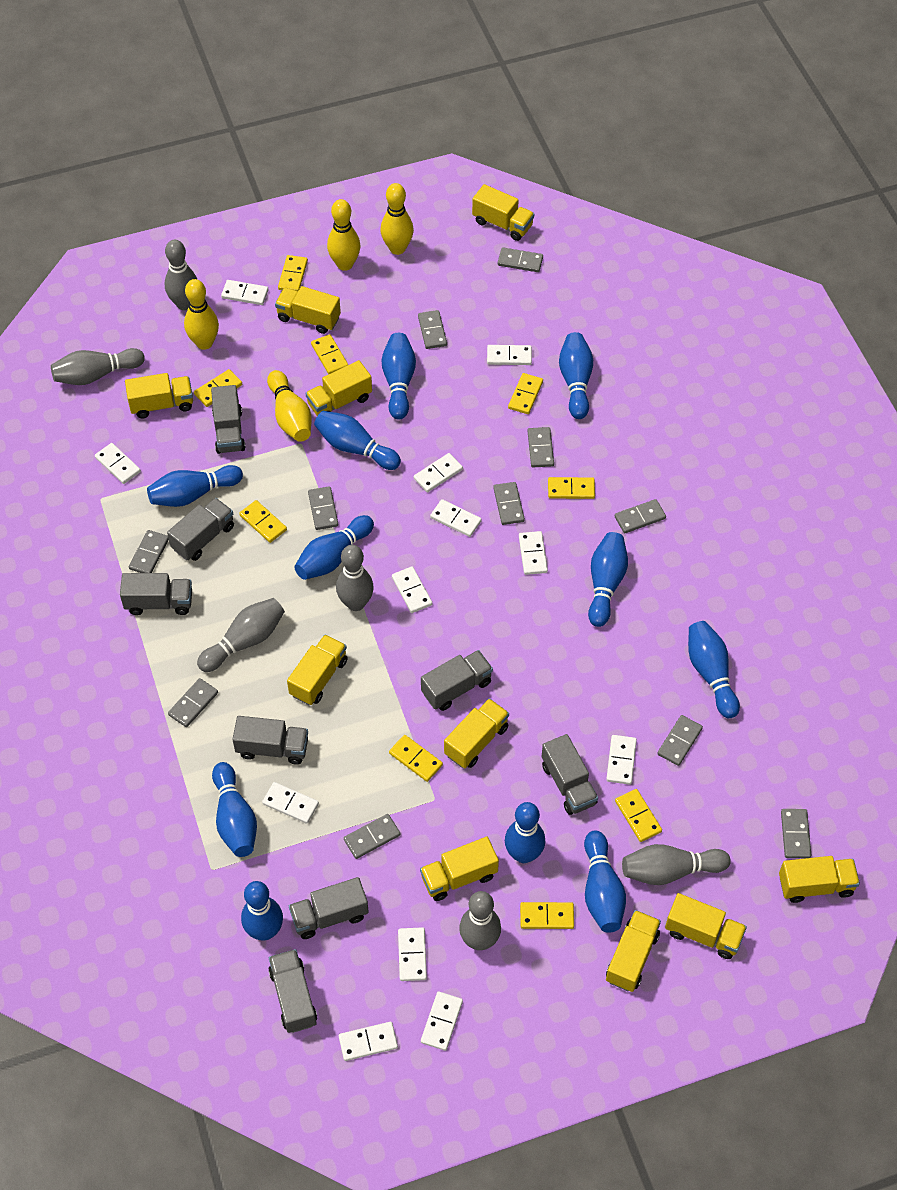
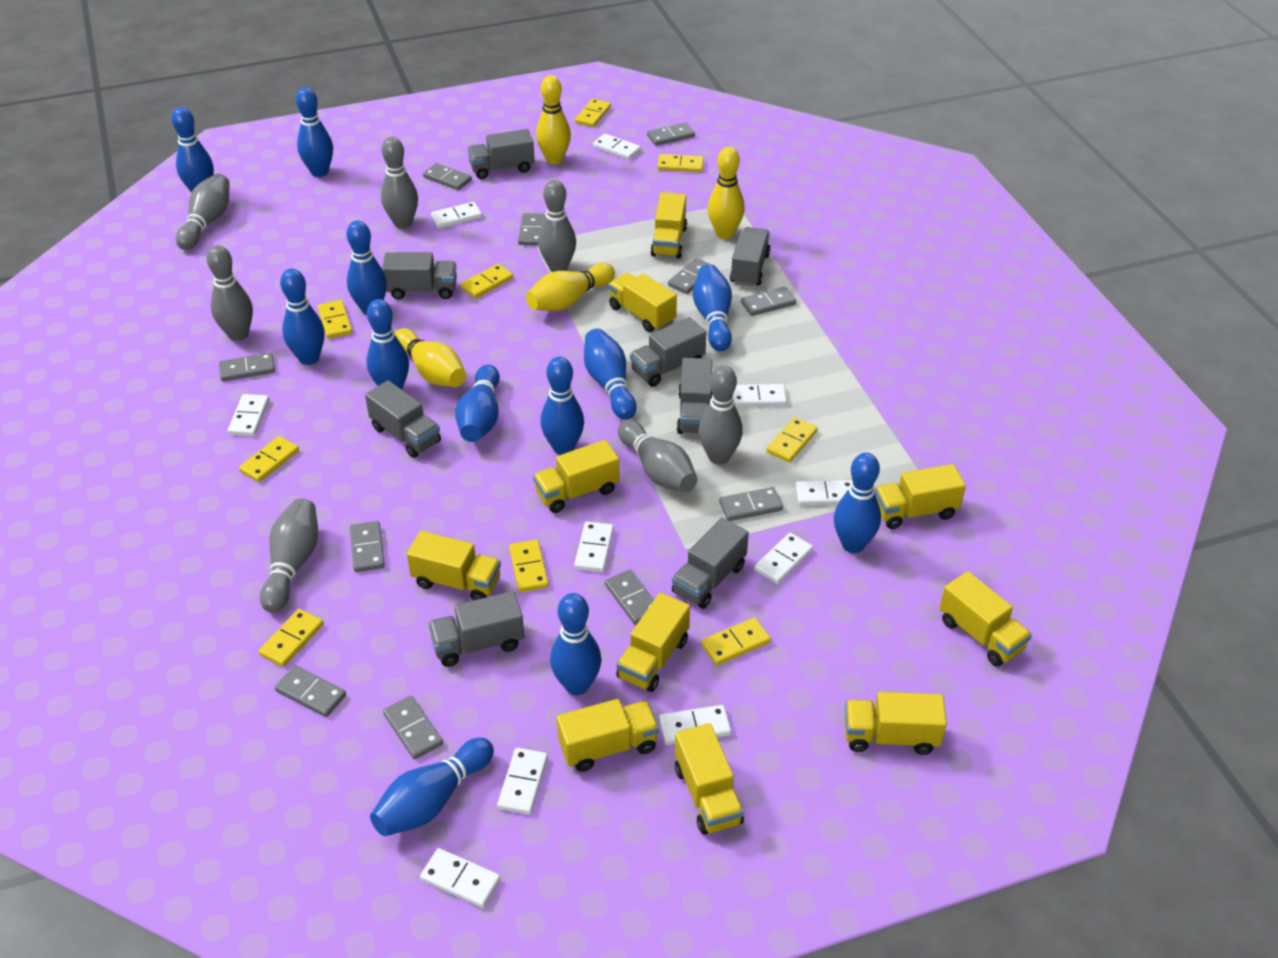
blue bowling pin: [147,465,243,507] [212,762,257,857] [241,881,283,940] [294,515,374,580] [314,411,401,470] [381,333,416,420] [505,802,545,863] [559,332,593,419] [584,830,626,933] [588,532,628,627] [688,621,740,718] = 11 -> [171,107,214,193] [280,269,324,365] [296,87,333,177] [346,221,387,315] [366,299,409,389] [370,738,494,836] [455,364,500,442] [540,357,584,455] [550,593,601,695] [584,329,637,420] [693,264,732,351] [834,453,881,553] = 12
grey bowling pin: [51,348,145,385] [165,240,197,311] [197,598,285,672] [336,545,374,611] [459,891,501,950] [622,844,731,885] = 6 -> [176,173,230,250] [207,245,253,341] [260,498,318,613] [381,137,418,229] [538,180,576,272] [618,420,697,492] [699,366,743,465] = 7
white domino: [95,443,141,484] [221,280,268,305] [262,782,319,824] [339,1022,398,1061] [392,566,432,613] [398,927,427,981] [414,453,463,492] [421,991,463,1051] [430,499,482,537] [487,345,532,365] [519,531,548,575] [606,735,637,785] = 12 -> [228,394,269,436] [420,848,501,908] [431,202,482,228] [497,748,548,815] [574,522,614,572] [593,134,641,160] [659,705,731,745] [733,384,787,407] [754,533,813,584] [796,480,852,506] = 10

